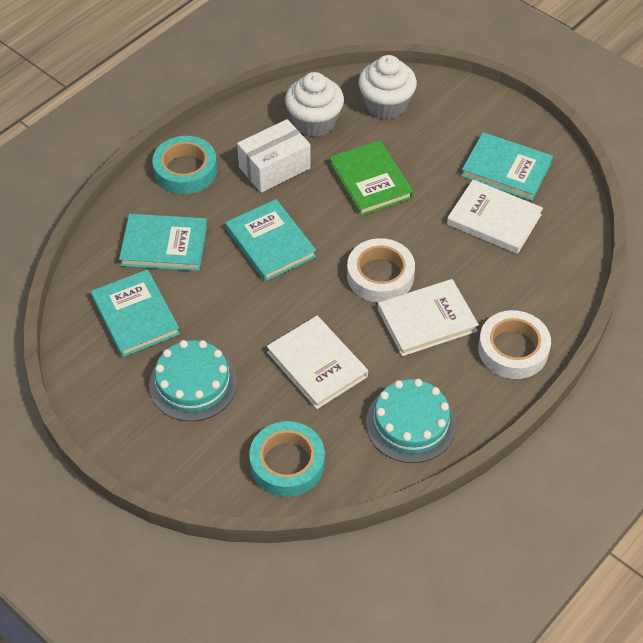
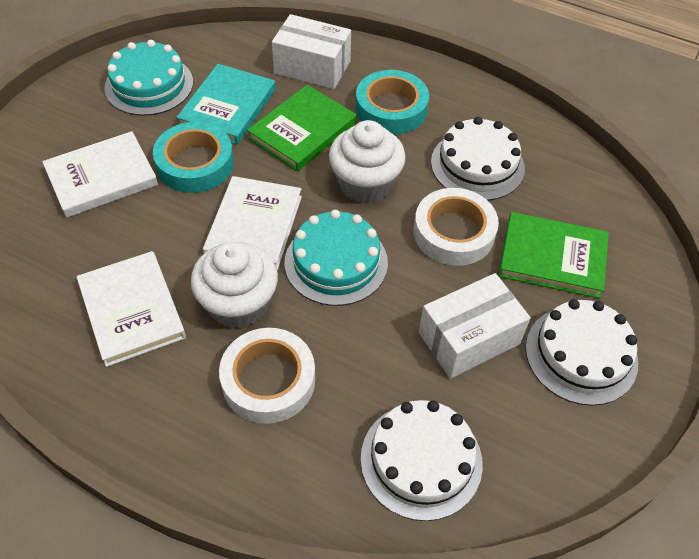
green book: [329,140,413,216] = 1 -> [247,85,356,171] [499,212,609,299] = 2
turquoise book: [91,269,180,357] [119,214,207,271] [225,199,316,281] [461,132,553,201] = 4 -> [176,64,276,145] = 1
white box: [237,119,311,193] = 1 -> [272,14,351,89] [419,273,531,378] = 2
white cake: none = 0 -> [361,400,483,521] [431,117,525,201] [526,299,638,406] = 3

